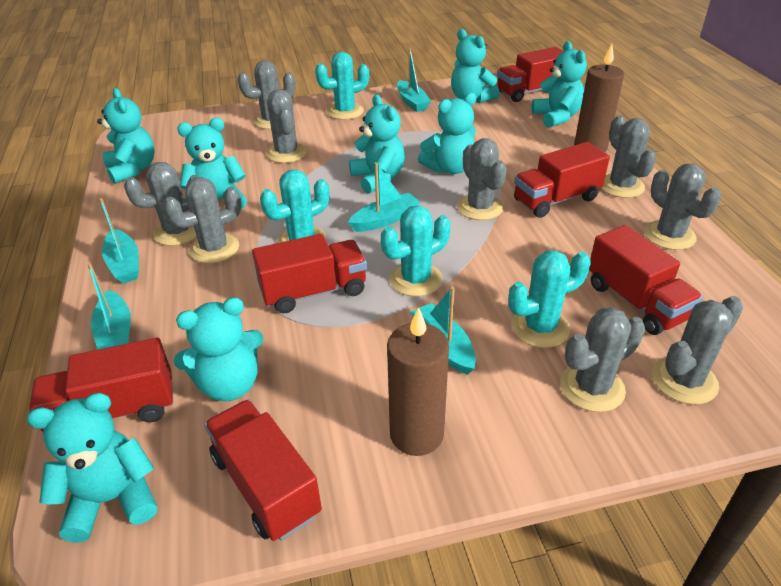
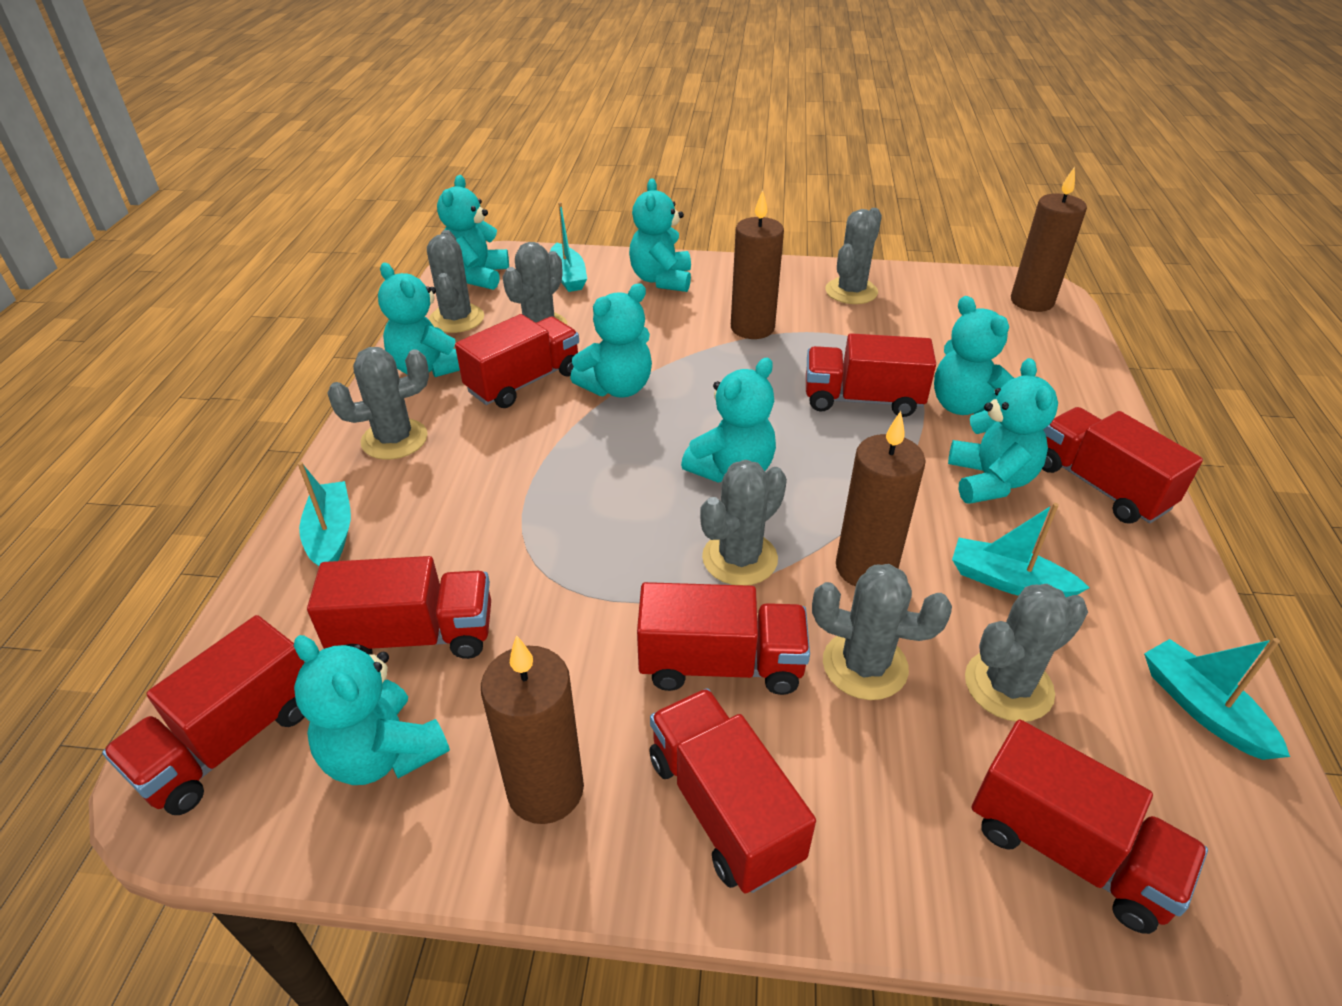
brown candle: [387,307,449,456] [574,44,624,152] = 2 -> [481,635,584,824] [731,190,784,339] [836,411,926,587] [1011,167,1087,312] = 4
grey cactus: [124,162,198,246] [163,177,241,263] [238,60,295,129] [266,89,307,163] [457,138,507,220] [560,307,645,412] [601,115,657,198] [644,163,721,250] [652,296,743,404] = 9 -> [327,347,429,460] [427,230,484,333] [503,242,567,325] [700,460,787,585] [812,564,952,700] [825,208,882,304] [965,584,1088,722] = 7
red truck: [28,338,173,432] [204,399,322,541] [252,234,367,313] [497,47,563,102] [514,142,610,218] [589,225,703,335] = 6 -> [102,615,305,815] [307,556,491,659] [455,314,579,408] [637,582,810,695] [649,688,816,894] [806,333,936,417] [972,720,1208,934] [1042,407,1203,524] = 8
turquoise boat: [87,263,131,349] [99,198,139,283] [348,162,420,232] [397,48,431,112] [410,287,476,375] = 5 -> [298,462,351,566] [550,202,587,292] [952,503,1089,597] [1144,638,1290,760] = 4
turquoise cactus: [260,169,329,243] [315,52,369,120] [381,206,451,297] [508,250,591,348] = 4 -> none = 0

